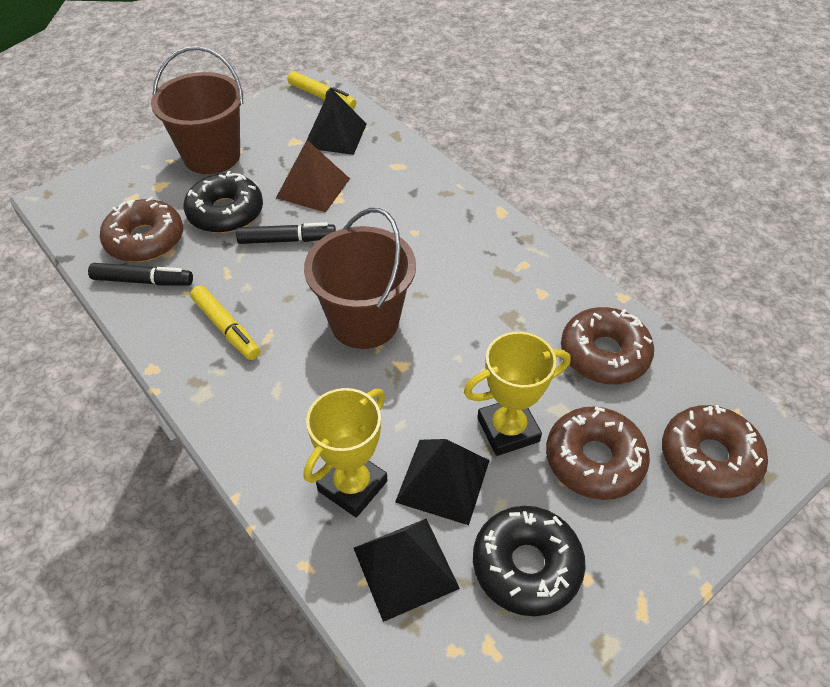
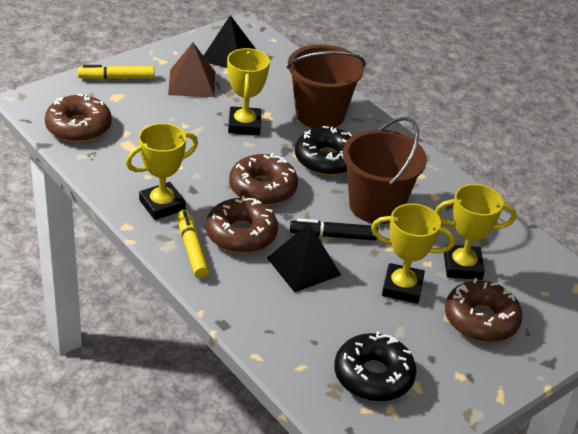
black marker: [88,263,193,286] [236,222,336,244] = 2 -> [290,219,378,240] = 1
black pyramid: [307,88,367,155] [354,519,460,622] [395,439,490,525] = 3 -> [204,15,256,68] [267,223,341,292] = 2
yellow trophy: [304,388,387,518] [464,332,570,456] = 2 -> [126,123,198,220] [227,48,270,135] [371,203,455,304] [435,184,516,280] = 4

